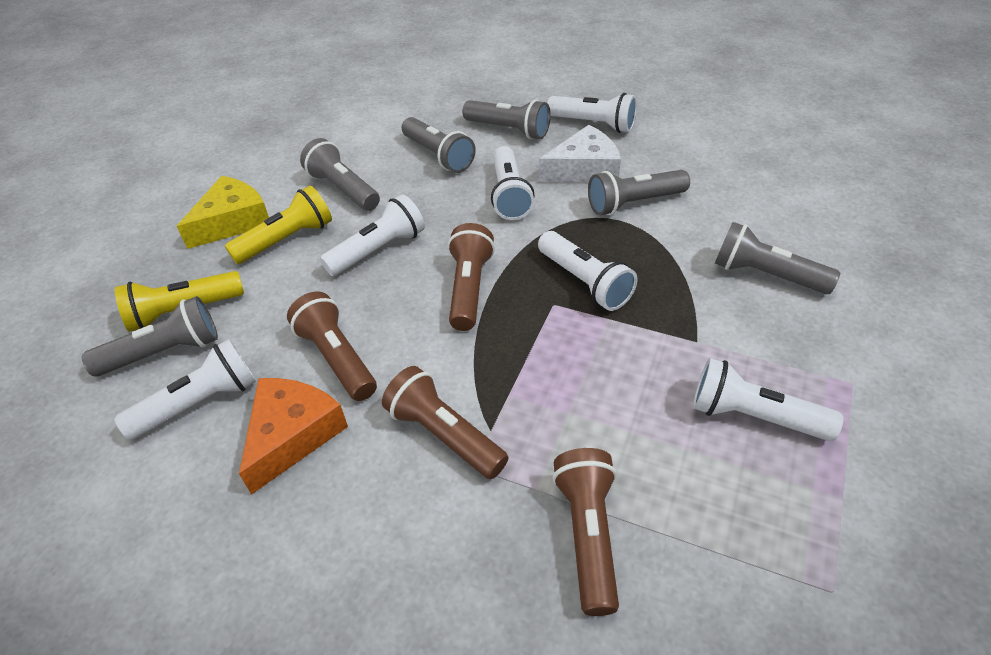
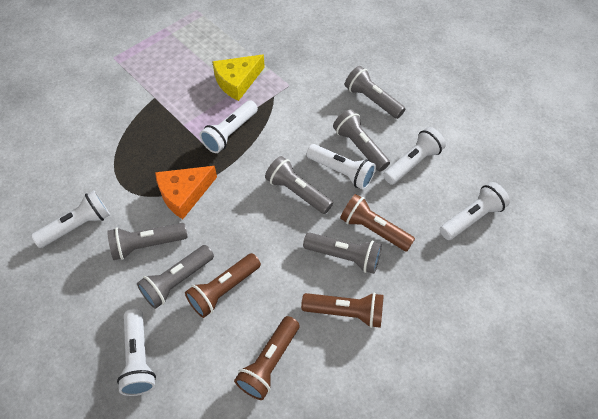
white cheese: [539,125,621,182] = 1 -> none = 0
yellow flashlight: [115,271,244,332] [225,186,332,264] = 2 -> none = 0

